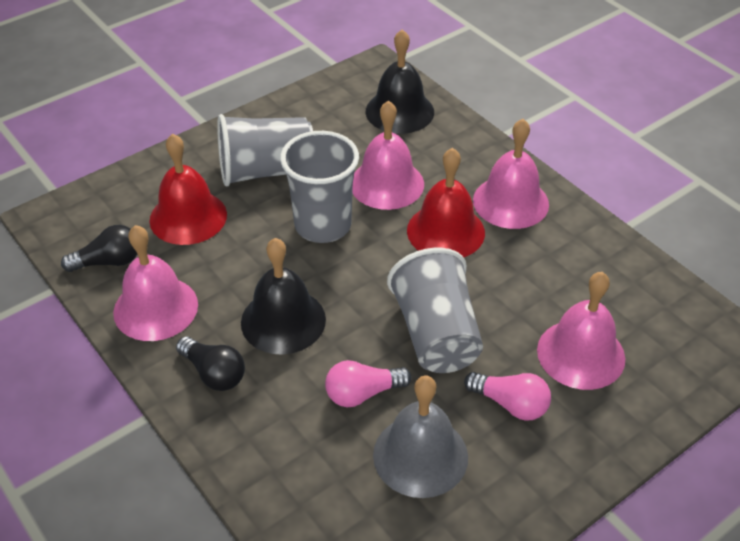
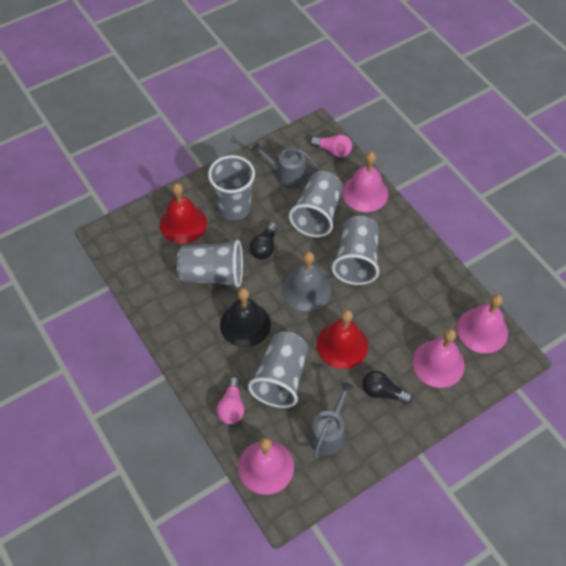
black bell: [241,238,326,355] [366,29,434,134] = 2 -> [220,288,271,347] = 1
grey cup: [217,114,313,186] [280,131,359,243] [387,248,483,373] = 3 -> [177,240,243,287] [208,155,255,220] [248,332,309,408] [289,171,343,237] [332,216,379,285] = 5
grey watering can: none = 0 -> [252,142,319,188] [309,382,353,459] = 2

